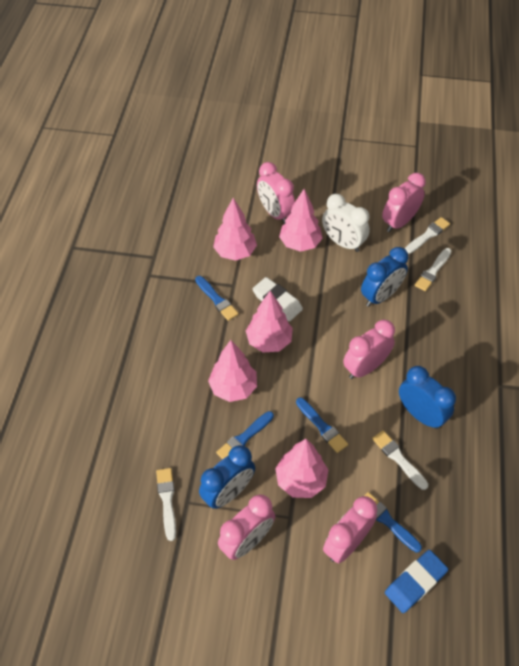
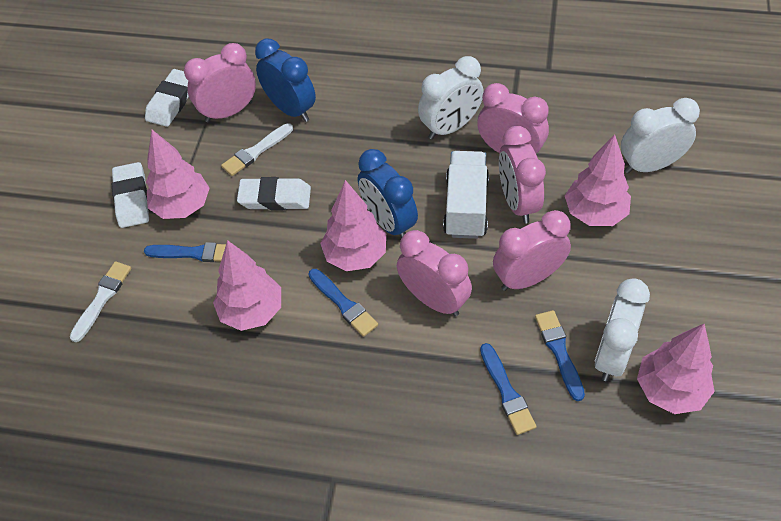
blue clock: [199,445,255,509] [361,247,408,307] [399,366,456,429] = 3 -> [255,38,316,122] [358,149,418,238] = 2
blue eraser: [385,550,448,613] = 1 -> none = 0
white brush: [156,468,176,541] [372,430,428,490] [405,217,450,254] [415,248,451,291] = 4 -> [70,261,131,342] [221,123,293,176] = 2
white clock: [322,194,370,252] = 1 -> [418,56,484,139] [594,278,650,381] [621,98,700,174] = 3
white eraser: [253,277,303,321] = 1 -> [112,162,149,228] [145,69,189,127] [237,177,311,210] = 3
white truck: none = 0 -> [443,151,489,239] = 1

